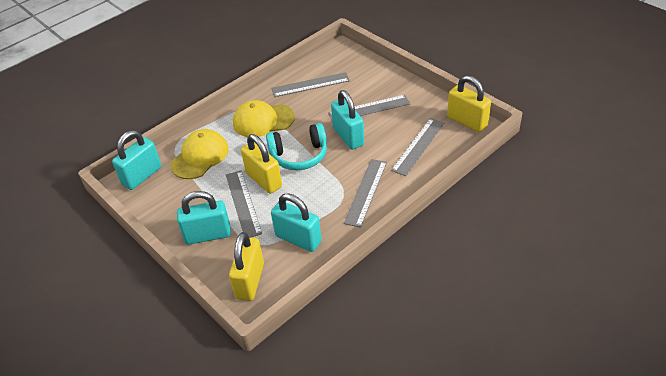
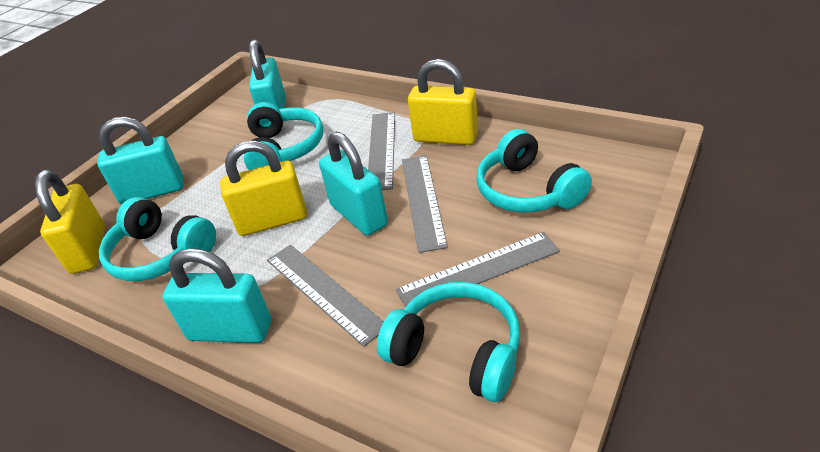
grey ruler: [226,170,262,237] [271,72,350,97] [328,95,410,121] [344,159,387,228] [391,118,444,176] = 5 -> [267,245,384,347] [368,112,395,190] [396,232,560,307] [402,155,448,253] = 4
turquoise headphones: [266,123,327,170] = 1 -> [99,197,216,281] [244,102,323,170] [377,282,520,402] [477,129,592,213] = 4
yellow cap: [170,129,229,179] [233,100,295,137] = 2 -> none = 0

